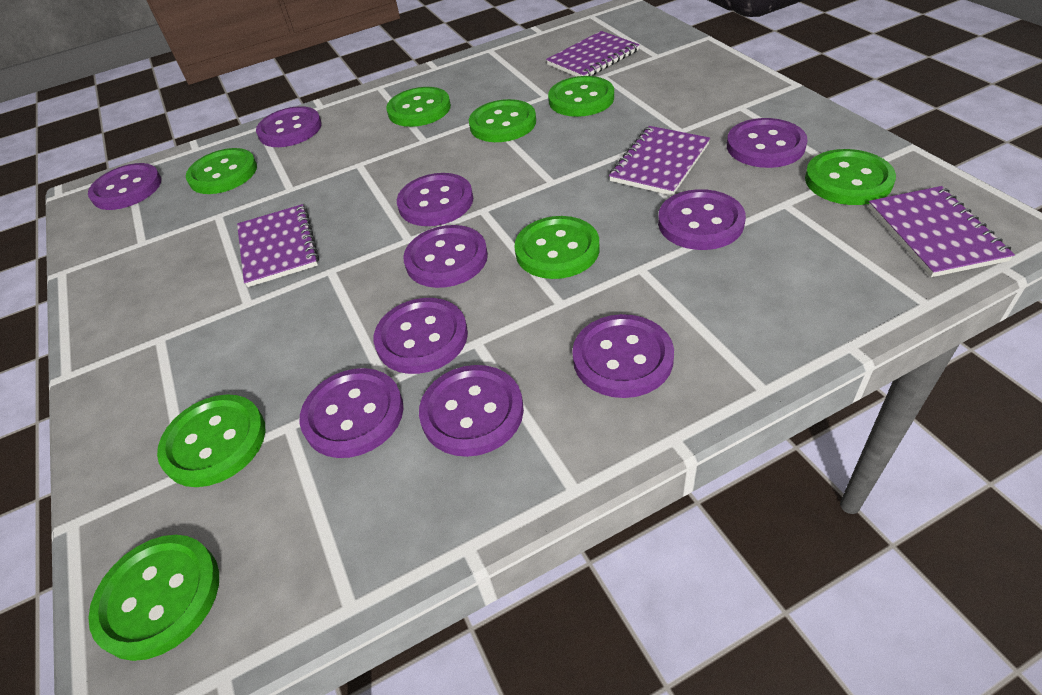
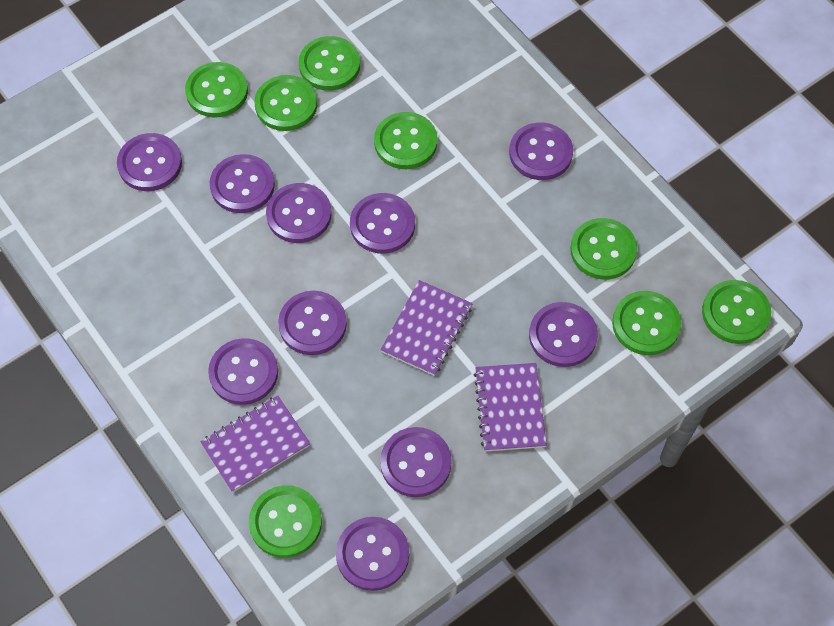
purple notebook: [237,204,319,287] [546,31,639,77] [609,126,710,196] [868,186,1015,277] = 4 -> [201,396,310,492] [381,280,473,376] [474,363,547,452] = 3

